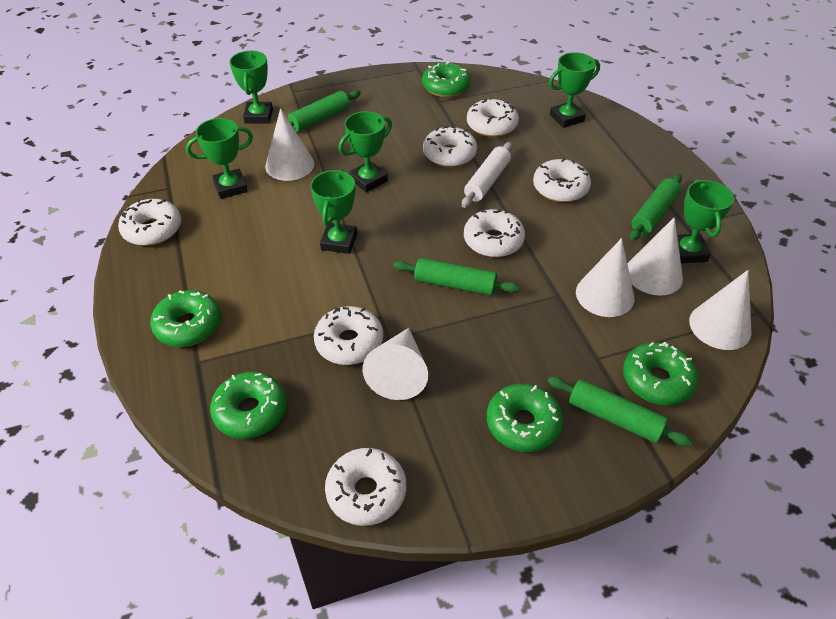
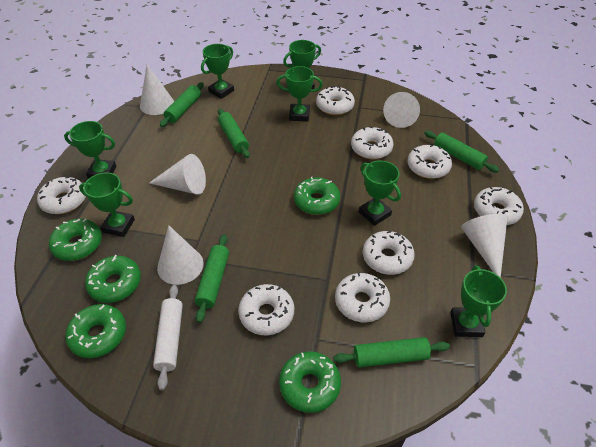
green rolling pin: [288,90,361,132] [393,258,520,296] [547,376,693,447] [629,174,682,241] = 4 -> [160,82,204,127] [195,234,229,323] [218,108,250,158] [333,337,450,367] [424,131,499,173] = 5
green trophy: [186,118,253,199] [229,51,273,123] [310,170,357,254] [339,111,392,192] [549,52,600,128] [677,179,734,263] = 6 -> [64,121,116,179] [79,172,135,237] [201,44,234,99] [277,66,323,122] [283,40,321,89] [359,160,401,226] [450,265,507,337] = 7
white donut: [118,199,181,246] [314,306,383,365] [325,448,406,526] [423,125,477,167] [464,209,525,257] [467,97,519,137] [533,158,591,202] = 7 -> [37,177,86,214] [238,284,294,335] [316,86,355,115] [335,272,390,322] [351,126,394,159] [363,231,415,275] [407,144,452,179] [474,186,524,225] = 8

